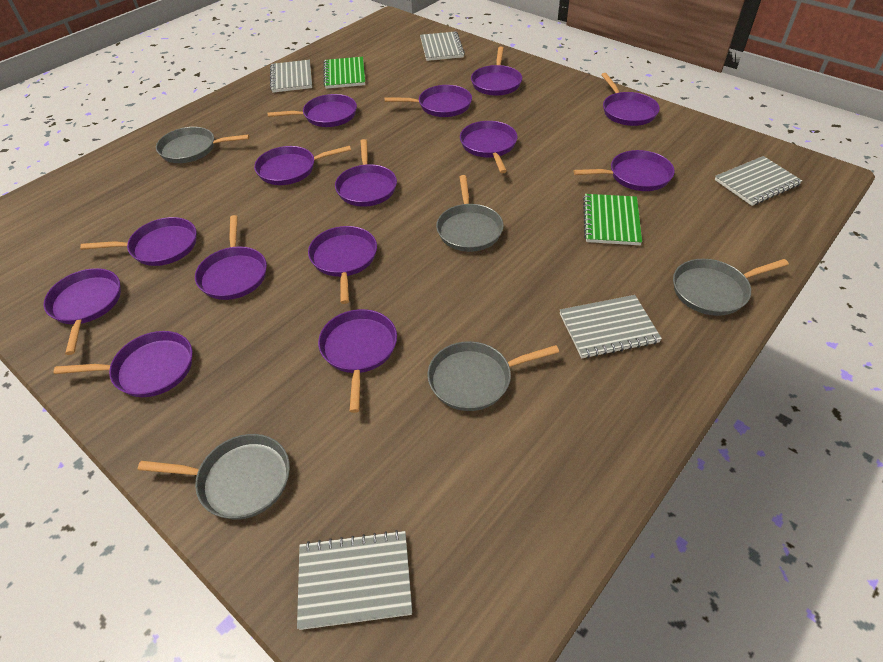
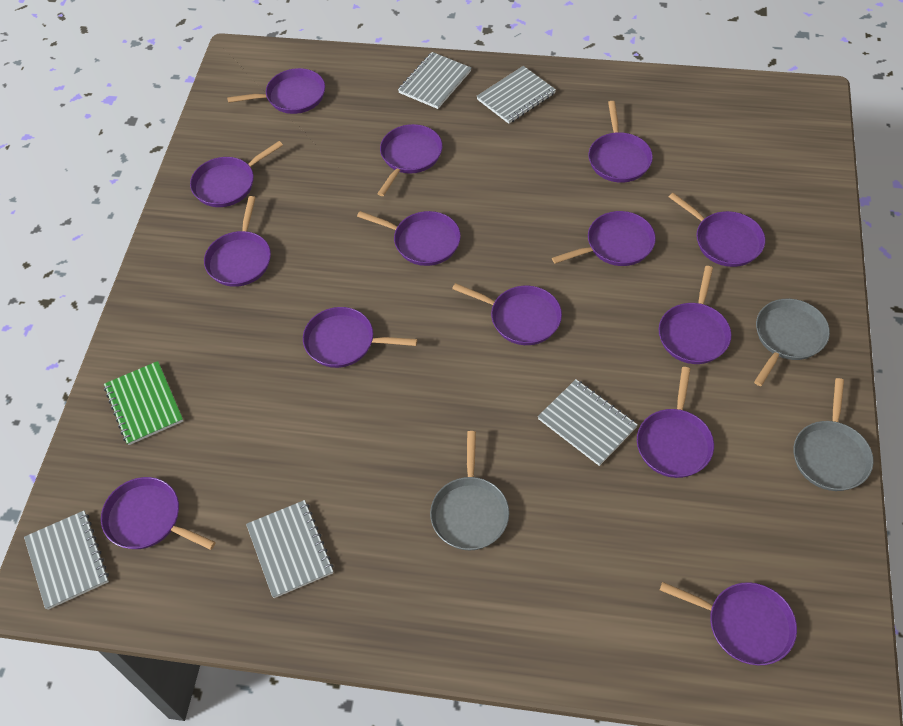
green notebook: [323,57,365,89] [583,194,642,245] = 2 -> [104,361,183,445] = 1
grey pan: [138,434,290,520] [156,127,249,163] [428,341,559,411] [436,175,504,252] [673,259,789,316] = 5 -> [430,431,509,550] [754,299,830,386] [793,378,874,491] = 3

